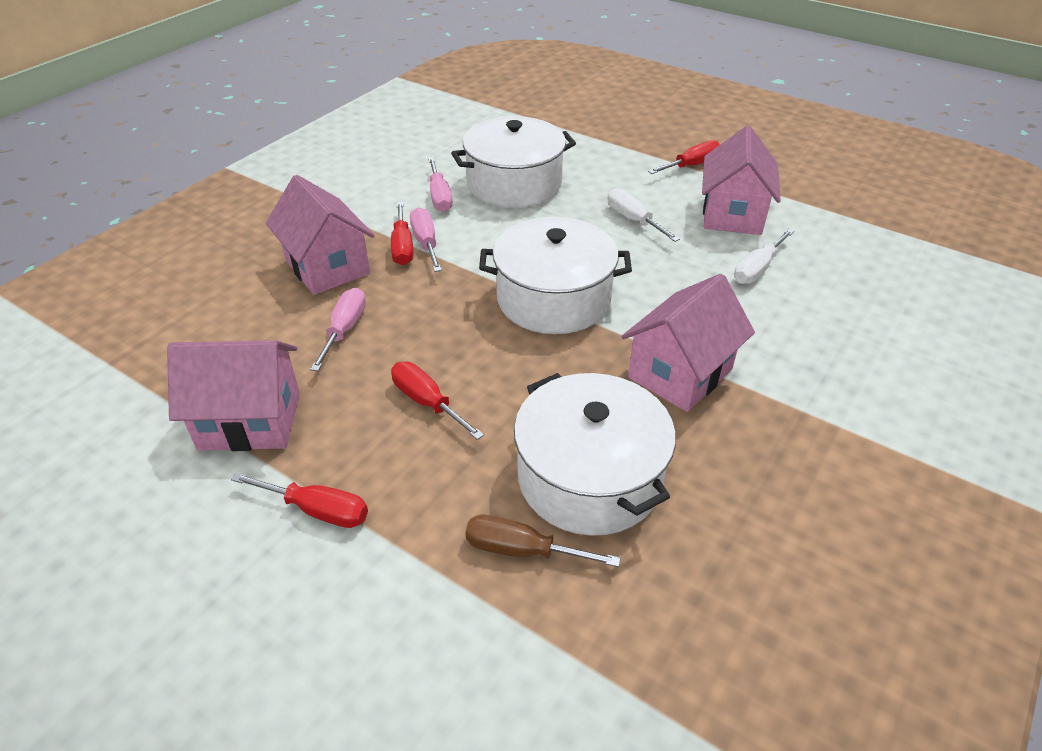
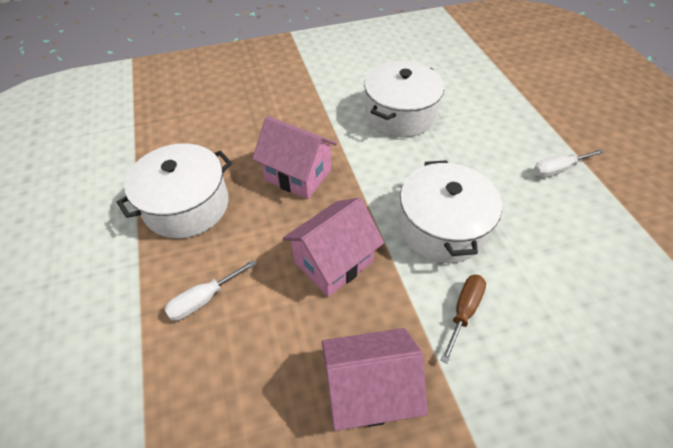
pink house: [167,340,300,451] [266,175,375,295] [621,274,755,412] [702,126,781,235] = 4 -> [252,116,337,199] [283,198,384,297] [322,328,428,431] = 3
pink screwdriver: [310,288,366,371] [410,207,442,272] [428,158,453,212] = 3 -> none = 0
red screwdriver: [231,472,368,528] [391,202,413,265] [391,361,484,440] [648,140,720,174] = 4 -> none = 0

